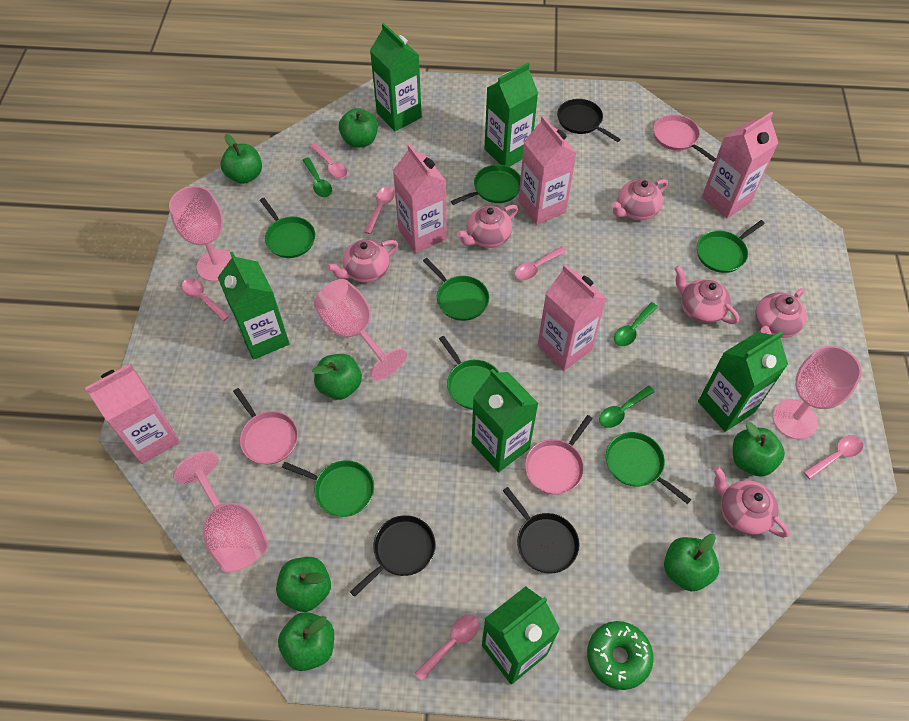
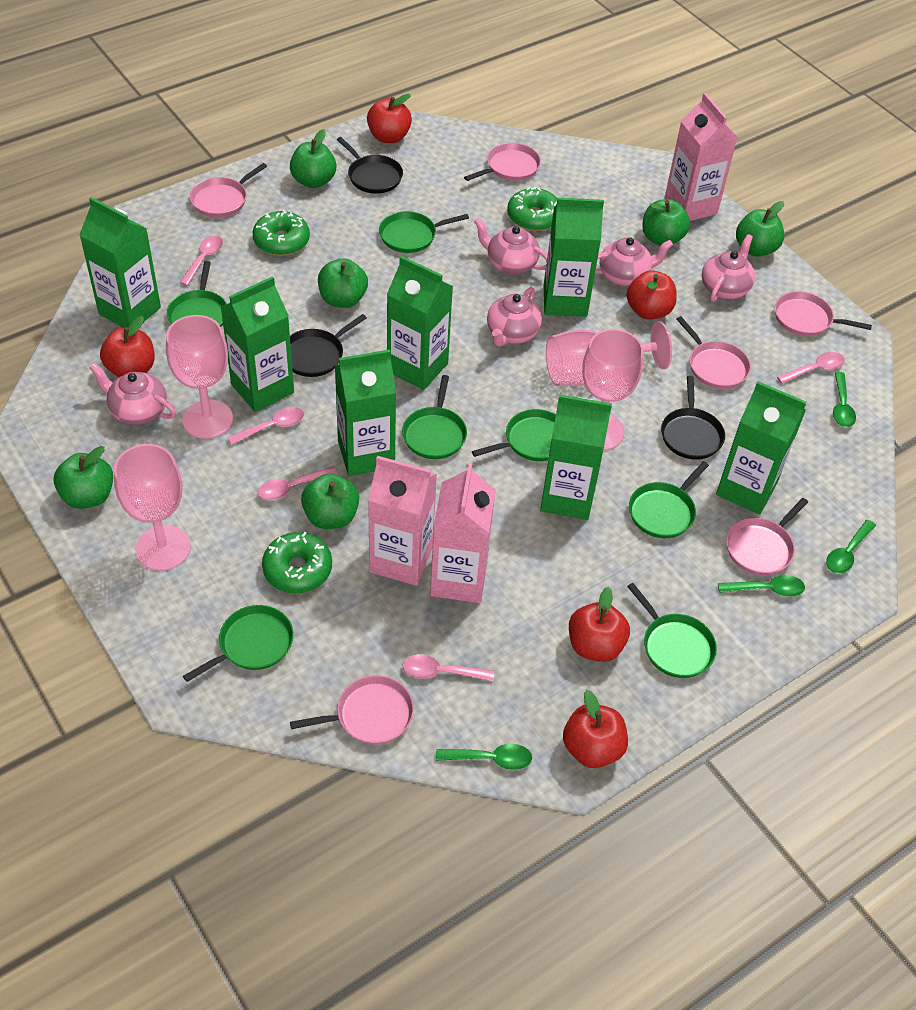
green apple: [221,134,262,184] [276,557,331,612] [278,612,334,671] [312,354,362,400] [339,108,378,148] [664,534,719,591] [733,422,785,476] = 7 -> [54,446,113,509] [290,129,337,188] [301,473,359,529] [318,258,368,308] [642,199,690,246] [736,201,784,257] = 6
green carton: [218,252,290,360] [370,23,422,131] [472,369,539,472] [482,586,560,684] [485,63,538,167] [698,331,788,432] = 6 -> [79,197,161,328] [221,276,294,412] [335,349,396,476] [387,256,453,390] [540,394,612,520] [544,198,604,317] [716,381,807,514] = 7
green donut: [587,621,654,690] = 1 -> [253,210,310,256] [262,532,332,593] [507,187,557,231] = 3
green spoon: [302,157,332,197] [599,386,655,428] [614,302,658,346] = 3 -> [436,744,532,770] [718,575,805,597] [826,520,876,573] [833,372,856,427] = 4
pink carton: [85,364,180,464] [393,144,447,253] [518,115,577,225] [538,264,607,371] [702,112,778,218] = 5 -> [368,456,437,586] [430,463,496,603] [665,93,738,221] = 3
pink pan: [233,388,298,464] [525,415,593,494] [653,114,716,162] = 3 -> [190,163,267,218] [290,675,414,744] [464,143,541,181] [676,316,751,389] [726,498,808,575] [775,291,872,336] = 6
pink spoon: [182,278,230,321] [310,143,347,178] [364,186,395,234] [415,615,479,681] [515,246,567,280] [803,435,863,479] = 6 -> [179,235,223,286] [228,407,304,445] [257,467,338,500] [402,655,494,681] [777,352,845,384] = 5
pink teapot: [327,239,398,283] [457,205,518,248] [611,179,668,220] [674,265,739,324] [713,467,789,538] [755,288,806,338] = 6 -> [90,363,176,425] [474,218,548,275] [487,287,542,347] [595,237,673,286] [702,234,755,302] = 5
red apple: none = 0 -> [100,316,155,377] [367,94,412,143] [563,690,628,768] [569,587,630,662] [627,270,677,320] = 5

